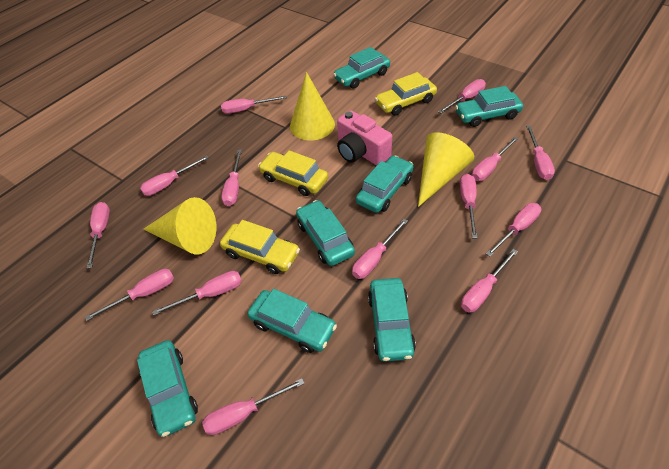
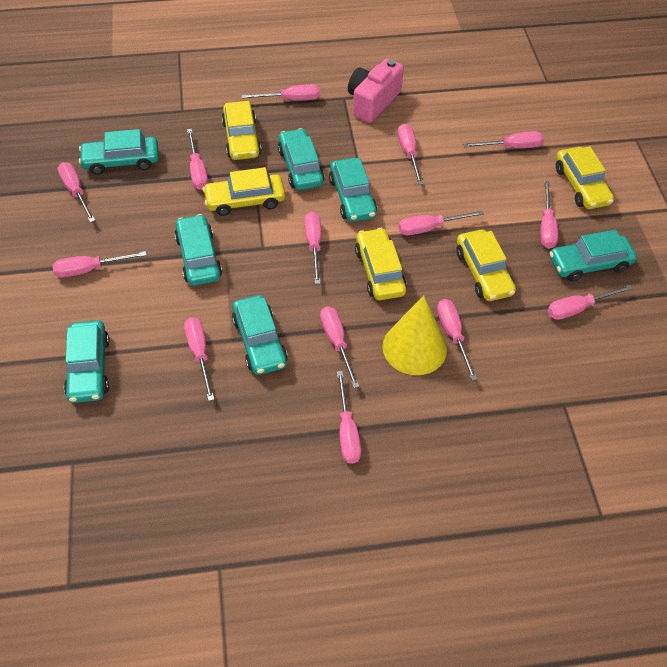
yellow car: [220,220,300,274] [258,150,328,196] [375,72,437,116] = 3 -> [202,167,285,216] [222,101,261,160] [355,228,407,300] [456,229,516,301] [556,146,614,209] = 5
yellow cone: [144,197,216,254] [290,72,335,141] [418,132,474,207] = 3 -> [382,295,447,375] = 1

